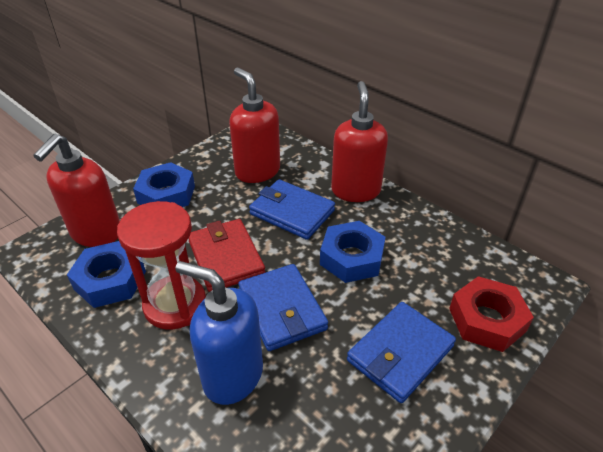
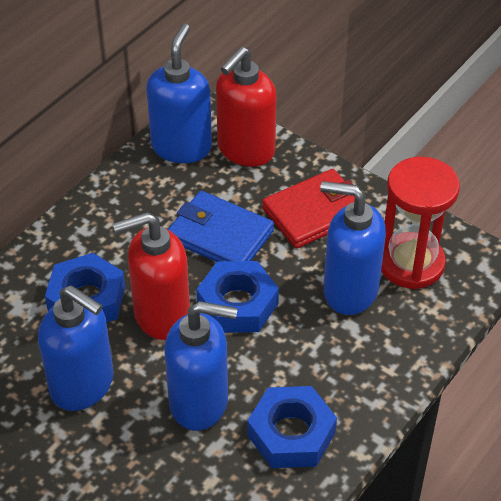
blue soap dispenser: [175,261,263,405] = 1 -> [38,286,113,411] [146,24,212,163] [164,301,238,431] [320,181,386,315] = 4
blue wallet: [238,264,328,351] [249,179,335,240] [347,302,456,403] = 3 -> [168,191,274,262] = 1
red nut: [449,276,534,352] = 1 -> none = 0
red soap dispenser: [33,134,120,247] [229,68,280,183] [331,81,388,202] = 3 -> [113,212,190,340] [216,47,276,167] = 2

